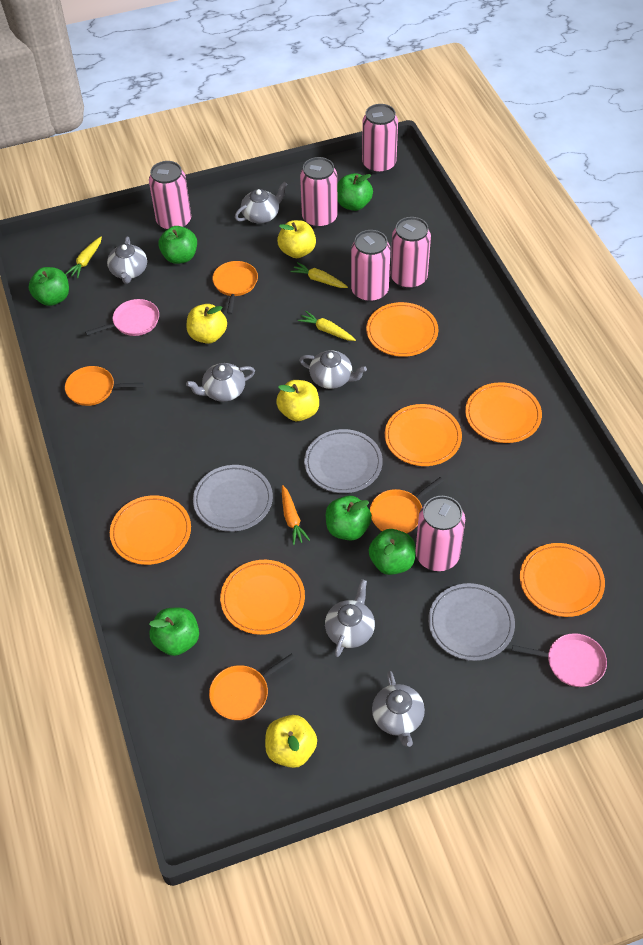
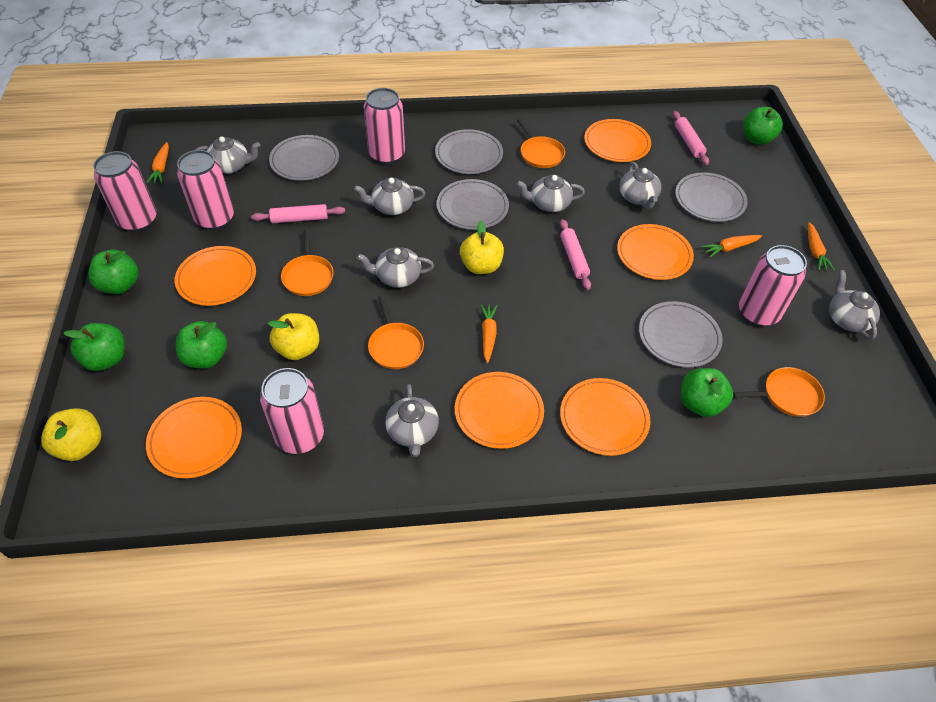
green apple: [29,267,69,306] [149,608,199,656] [159,226,197,264] [326,496,372,541] [337,173,373,211] [369,529,416,575] = 6 -> [64,323,125,371] [89,250,139,294] [176,321,227,369] [681,368,733,417] [743,107,783,145] = 5
grey plate: [193,465,273,532] [304,429,383,493] [428,583,515,661] = 3 -> [269,135,339,181] [435,129,503,174] [436,179,509,230] [639,301,723,367] [675,172,748,222] = 5
grey teapot: [107,236,147,284] [186,363,255,402] [235,181,288,224] [299,350,367,389] [325,579,375,657] [372,671,425,747] = 6 -> [196,136,260,174] [354,177,426,215] [357,247,434,288] [385,384,439,457] [517,175,585,212] [619,162,661,209] [829,270,880,340] = 7
orange carrot: [282,485,310,545] = 1 -> [147,142,169,184] [480,304,498,363] [701,235,762,258] [808,222,835,271] = 4
pink can: [149,161,191,230] [300,157,338,228] [351,230,390,302] [362,104,398,174] [391,217,431,289] [416,496,465,571] = 6 -> [93,151,157,232] [177,150,234,230] [260,368,324,454] [364,88,405,164] [739,245,807,327] = 5
pink pan: [85,299,159,336] [512,633,607,687] = 2 -> none = 0
pink rolling pin: none = 0 -> [251,204,345,223] [560,219,591,290] [673,111,709,165] = 3
yellow apple: [186,304,227,344] [265,715,317,768] [276,380,319,421] [277,220,316,258] = 4 -> [41,408,101,461] [268,313,319,360] [460,221,504,274] = 3
yellow carrot: [65,237,102,279] [290,262,348,288] [298,311,356,341] = 3 -> none = 0

